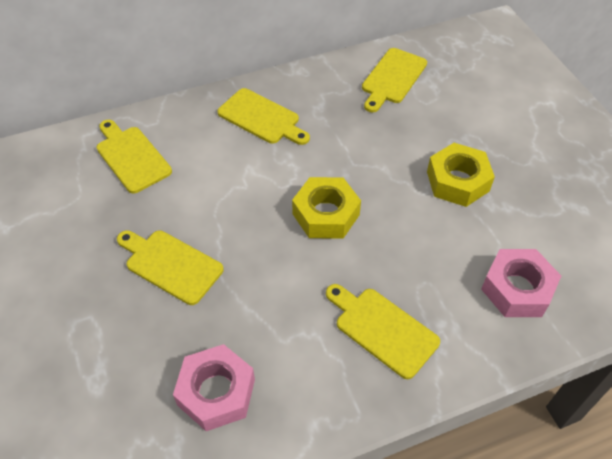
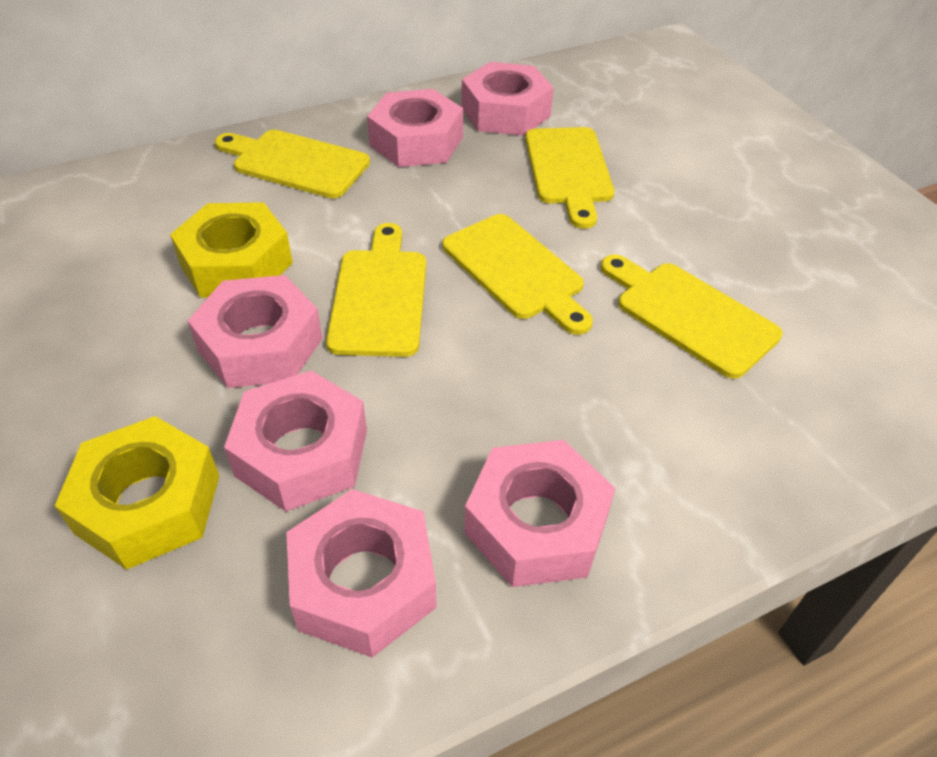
pink nut: [173,344,255,431] [481,249,561,317] = 2 -> [188,275,323,388] [224,371,367,512] [286,489,437,658] [367,89,463,167] [462,62,554,136] [465,440,615,587] = 6

